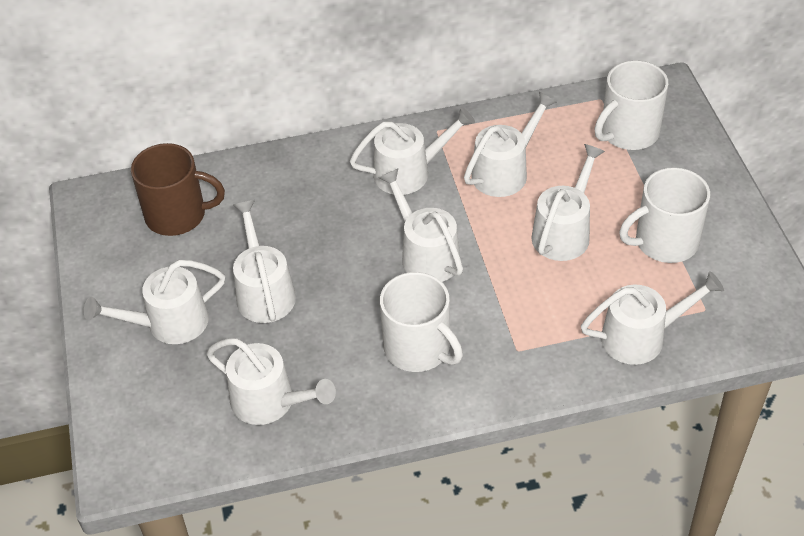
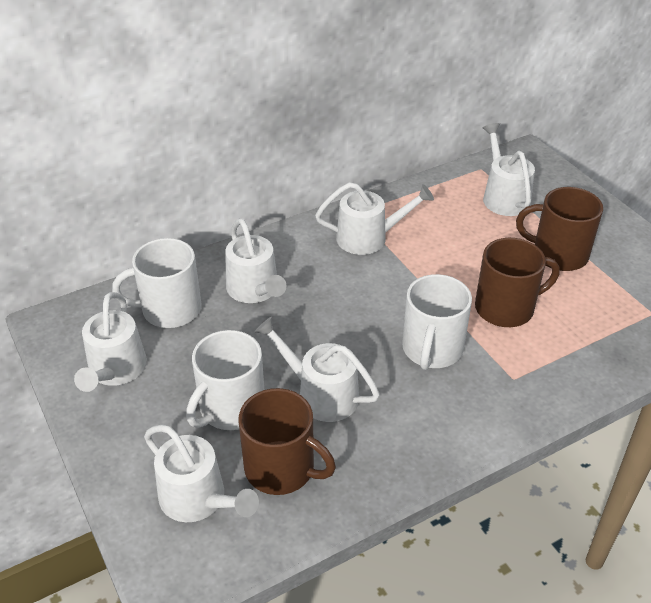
brown mug: [131,143,225,236] = 1 -> [239,388,336,495] [475,238,560,327] [516,187,603,271] = 3
white watering can: [84,260,225,344] [206,338,336,425] [233,200,296,323] [350,107,475,195] [379,169,463,282] [464,91,557,197] [531,144,605,261] [581,271,724,365] = 8 -> [74,292,147,392] [144,425,259,522] [225,218,287,303] [255,317,380,422] [315,182,434,255] [483,123,535,216] = 6

